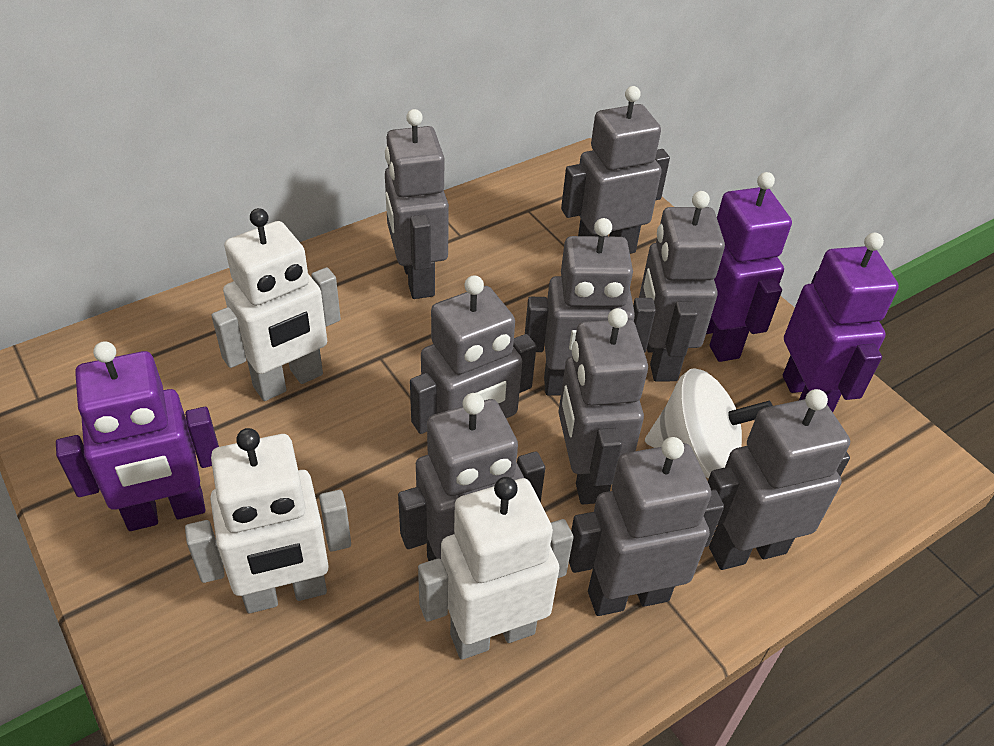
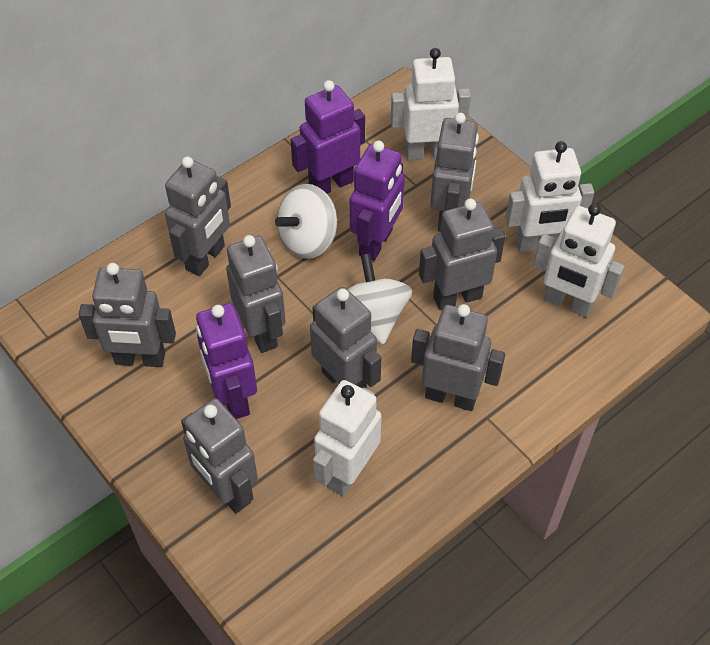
grey robot: [385,109,449,299] [398,393,545,561] [410,275,536,434] [525,218,656,396] [558,308,648,504] [561,86,670,254] [569,437,724,616] [639,191,725,382] [708,389,850,570] = 9 -> [79,263,176,367] [165,156,231,276] [181,398,258,514] [226,235,286,353] [310,287,382,389] [411,304,505,411] [419,199,505,310] [430,113,479,232] = 8
white robot: [185,428,351,613] [211,208,341,401] [418,477,574,660] = 3 -> [313,380,382,496] [391,48,471,160] [506,141,594,252] [533,204,625,317] = 4
white spinning top: [645,368,773,479] = 1 -> [275,184,337,259] [348,253,412,344] = 2

